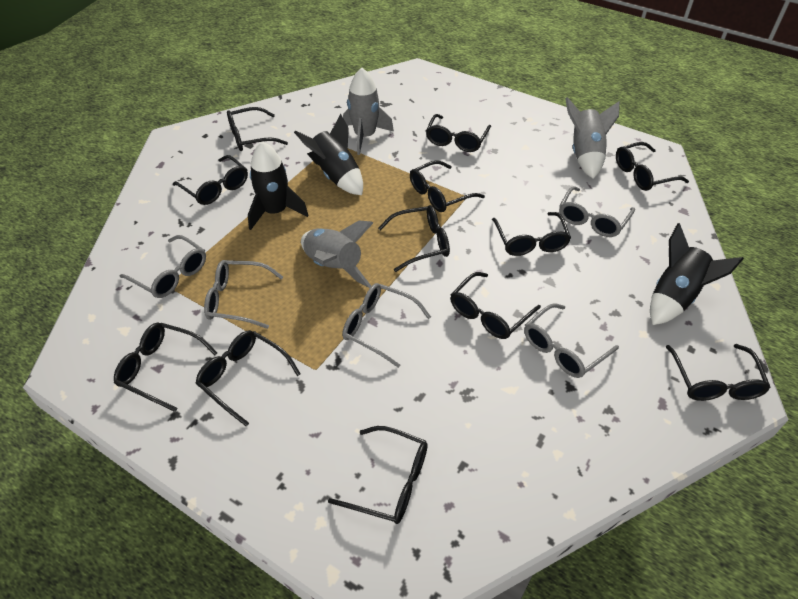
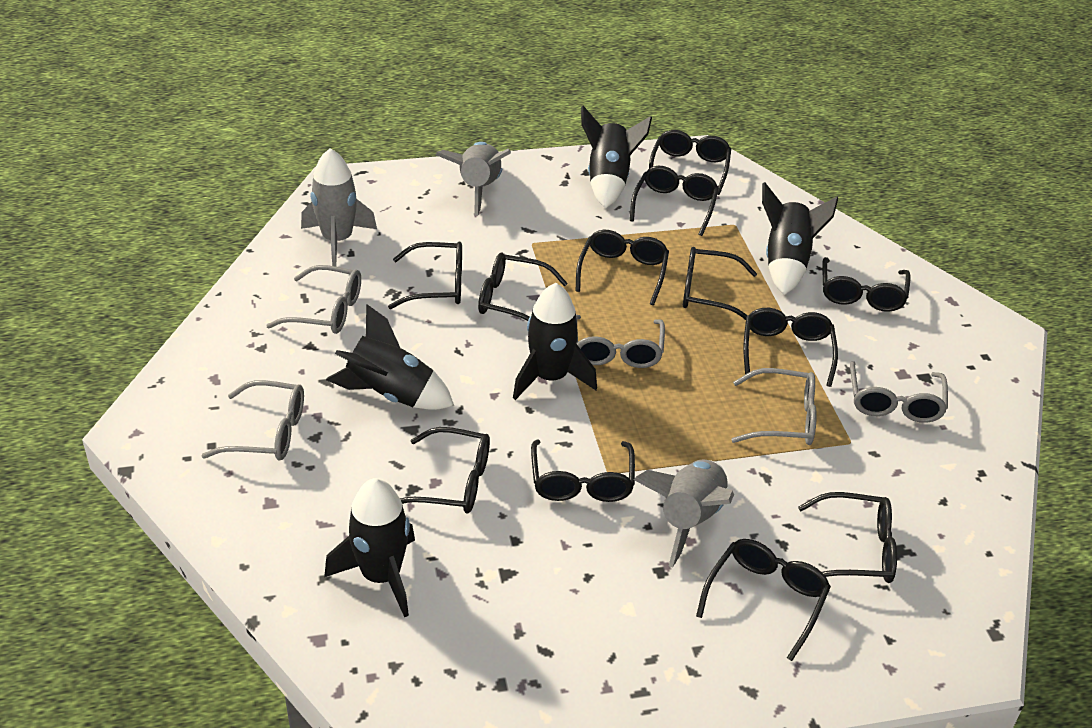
black rocket: [248,141,309,230] [294,114,363,195] [650,223,744,325] = 3 -> [324,478,415,617] [326,304,454,410] [513,283,597,400] [581,106,652,208] [762,182,838,295] = 5

